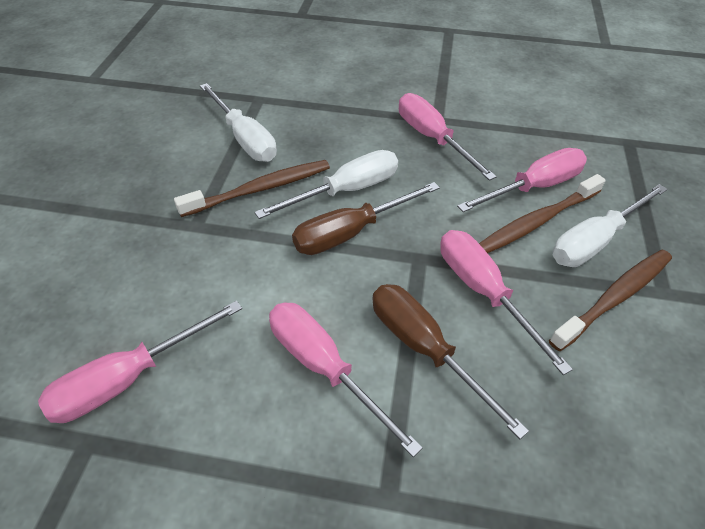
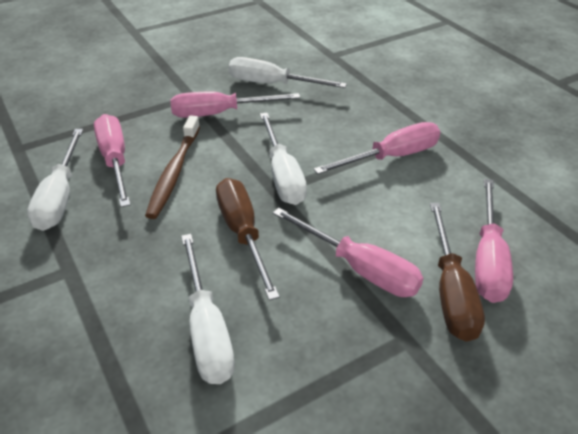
brown toothbrush: [174,160,330,217] [479,174,606,253] [549,250,672,351] = 3 -> [145,115,200,219] = 1
white screwdriver: [200,83,277,162] [255,150,398,219] [553,184,667,267] = 3 -> [27,129,83,231] [181,234,235,384] [229,57,347,88] [260,113,307,205] = 4

